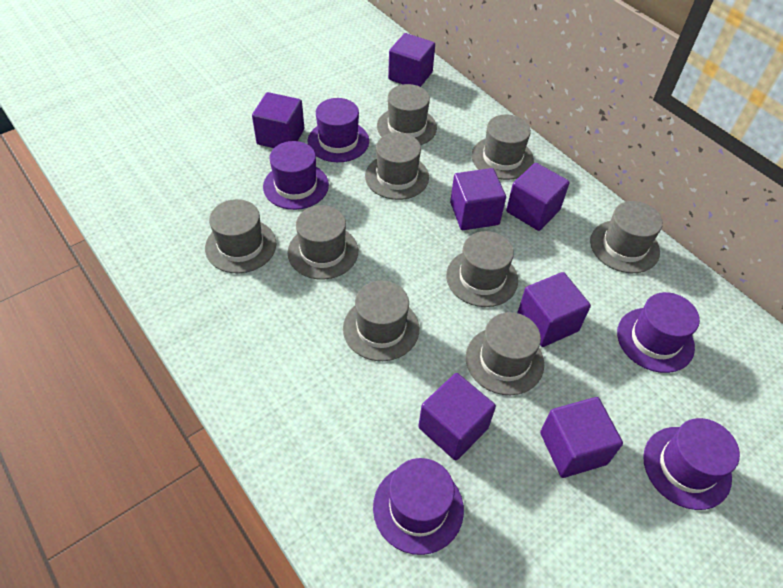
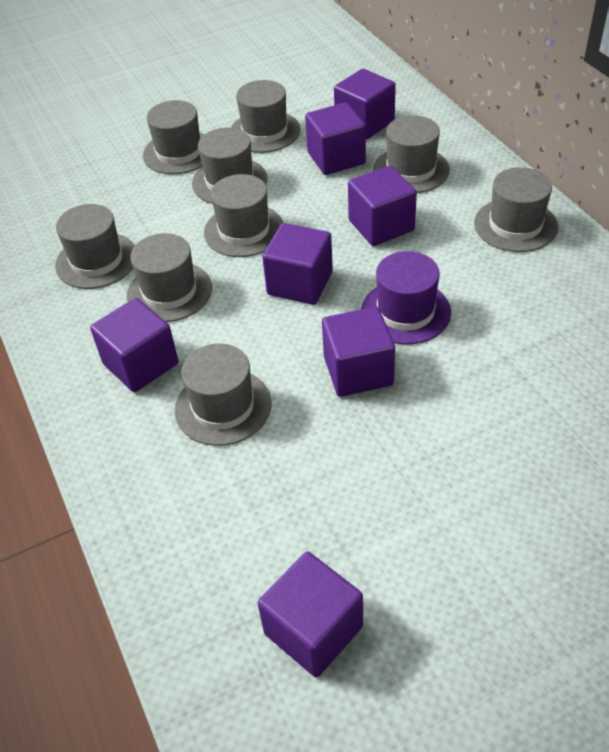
purple hat: [263,141,329,210] [308,98,369,162] [373,458,464,555] [617,292,700,373] [643,418,740,510] = 5 -> [361,251,451,345] = 1

